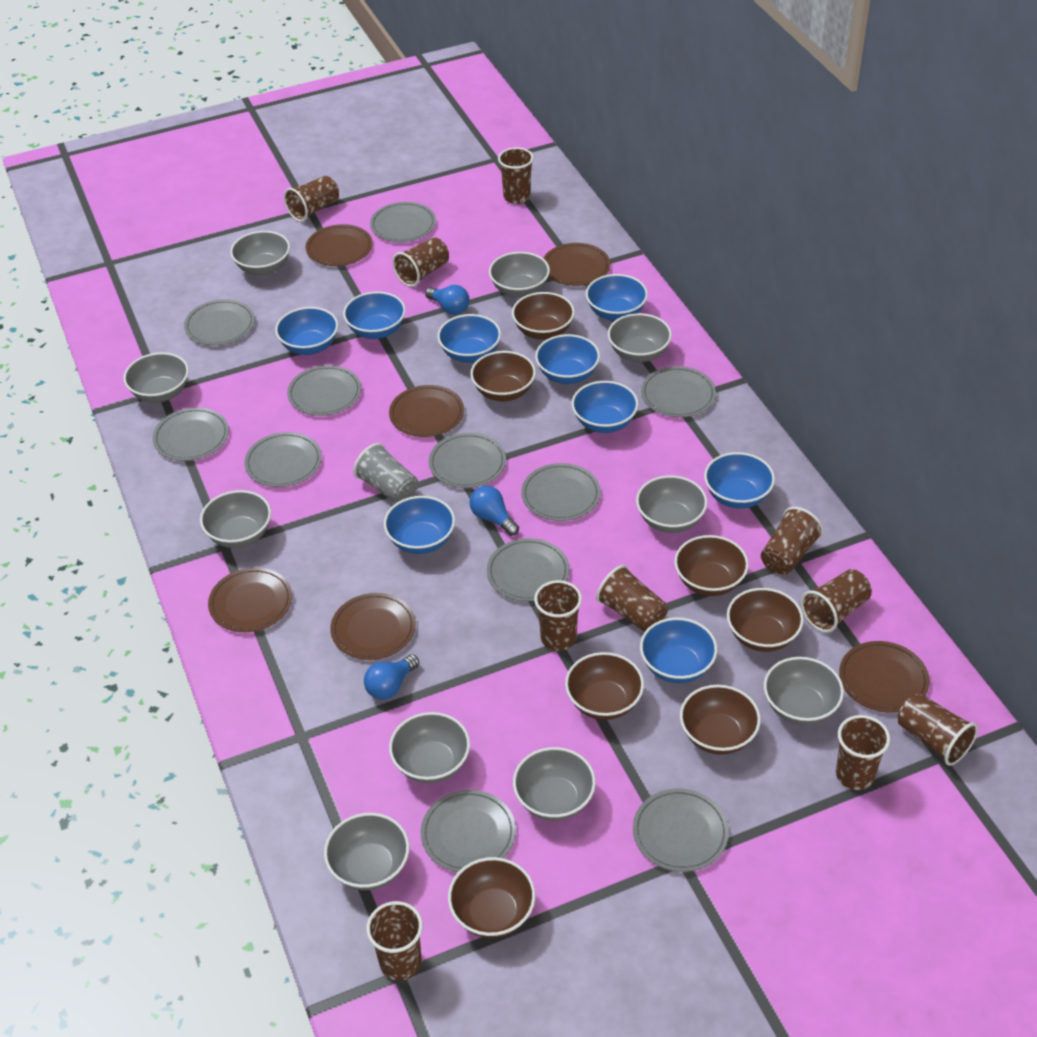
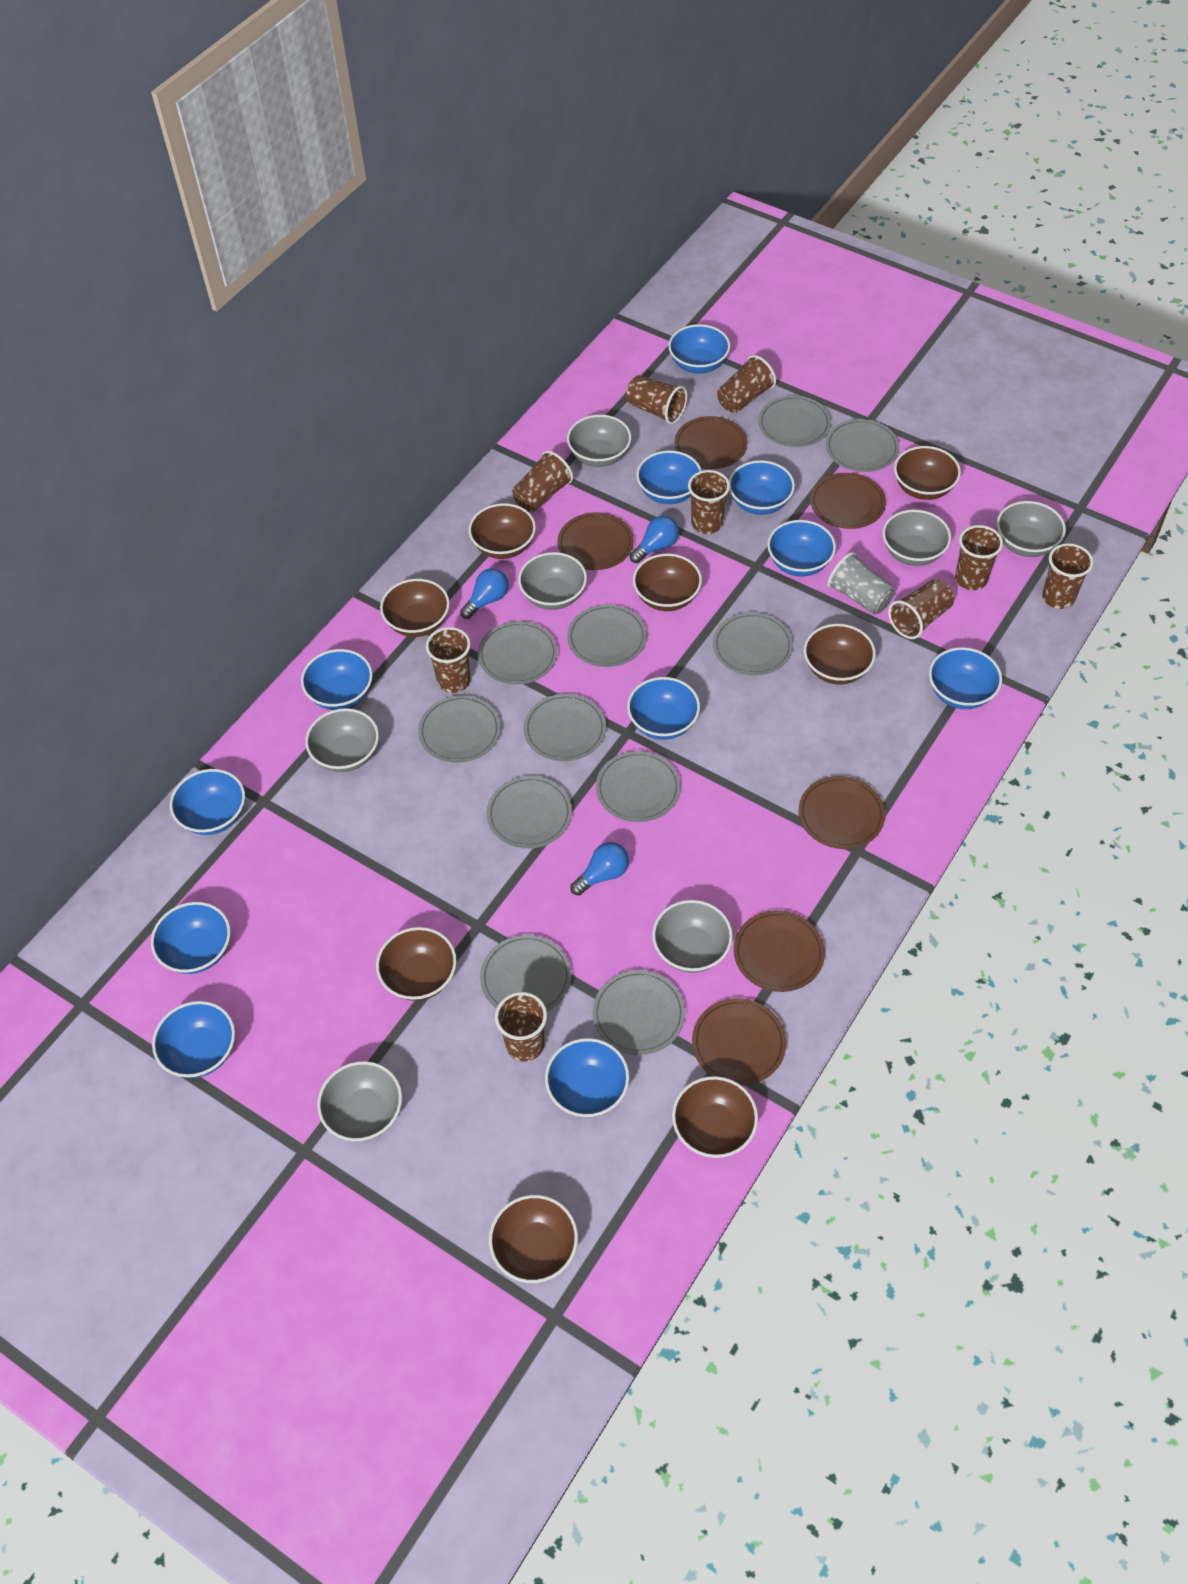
blue bowl: [275,307,338,355] [343,291,406,339] [384,496,455,554] [437,314,501,363] [535,334,600,384] [572,381,638,433] [586,274,648,321] [640,617,718,683] [704,452,775,508] = 9 -> [151,902,231,974] [152,1001,235,1078] [170,769,245,835] [301,649,373,710] [545,1038,629,1118] [627,677,700,740] [636,450,702,504] [668,324,730,374] [729,460,795,515] [767,520,836,577] [929,647,1002,709] = 11
brown bowl: [448,857,536,938] [470,351,536,401] [512,292,575,340] [565,652,644,720] [674,535,749,596] [680,685,761,755] [727,588,804,652] = 7 -> [376,927,457,1001] [380,579,450,637] [469,503,536,559] [489,1195,578,1283] [633,554,702,611] [672,1076,758,1158] [804,624,876,685] [894,446,961,500] = 8
brown cup: [284,176,339,222] [366,901,423,981] [392,237,449,287] [498,147,534,204] [534,580,582,651] [596,565,668,632] [761,507,824,575] [801,569,872,633] [836,715,890,790] [898,693,978,766] = 10 -> [426,627,471,693] [495,992,547,1061] [512,451,573,512] [626,375,687,424] [688,470,730,534] [717,355,776,413] [888,579,954,639] [955,525,1003,590] [1042,543,1093,609] = 9
grey bowl: [123,352,189,403] [200,490,271,548] [230,231,290,276] [324,813,409,890] [389,712,470,783] [489,252,550,298] [513,747,596,821] [608,313,672,362] [636,475,708,533] [764,657,844,725] = 10 -> [305,708,379,772] [317,1061,402,1141] [518,552,587,610] [567,415,631,467] [652,900,733,973] [883,509,951,566] [997,501,1066,557] = 7

